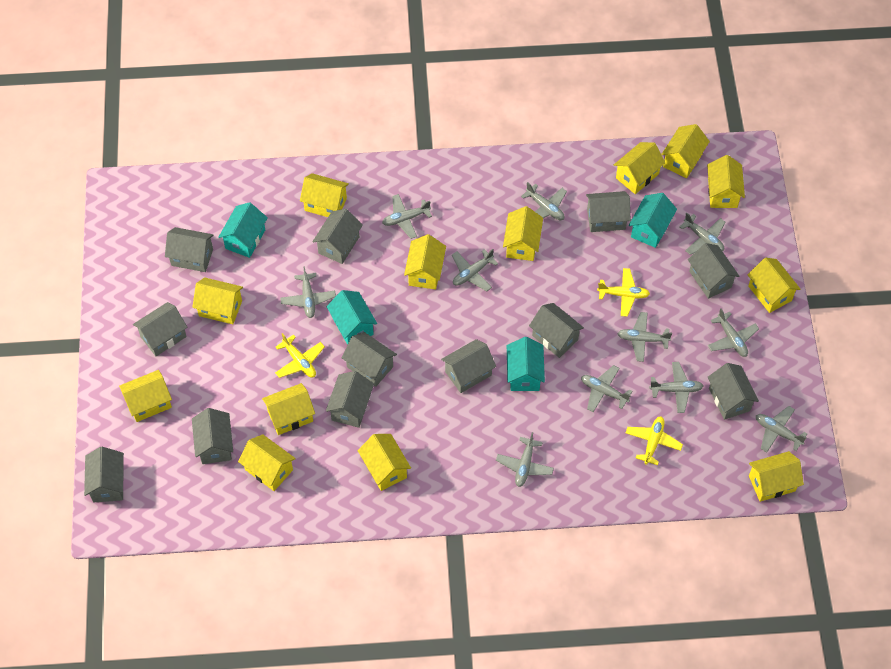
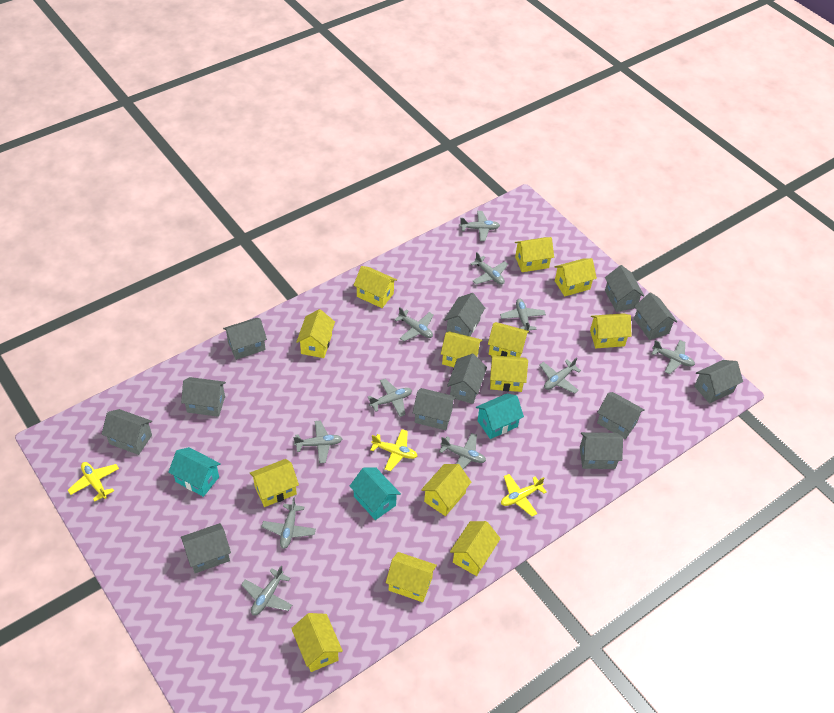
turquoise house: [218,202,268,258] [327,290,377,345] [507,337,545,391] [629,193,677,248] = 4 -> [168,447,221,497] [350,468,401,520] [476,394,524,439] = 3

